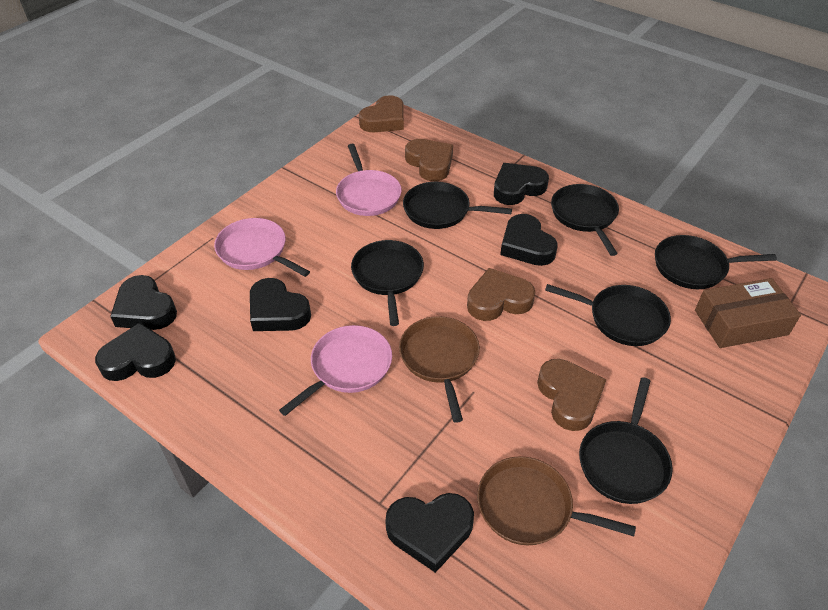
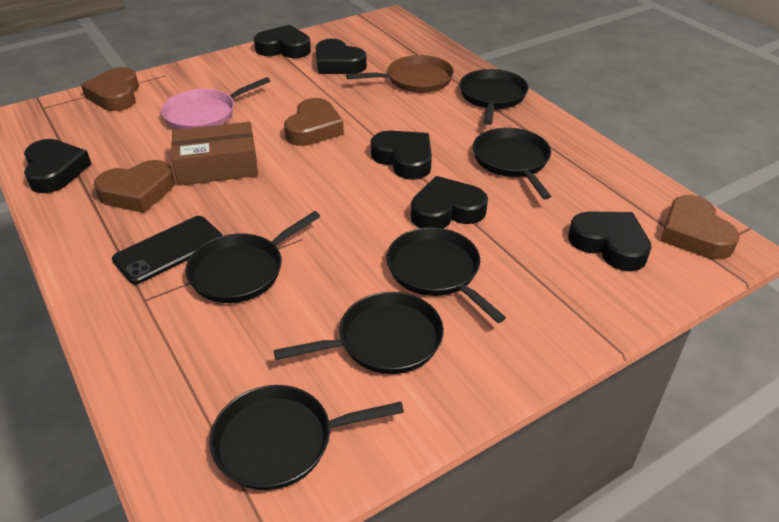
black phone: none = 0 -> [112,216,223,284] = 1
brown pan: [399,316,480,423] [477,456,636,545] = 2 -> [346,55,454,93] = 1
pink pan: [214,218,310,277] [279,325,392,416] [336,144,402,216] = 3 -> [161,77,270,130] = 1

